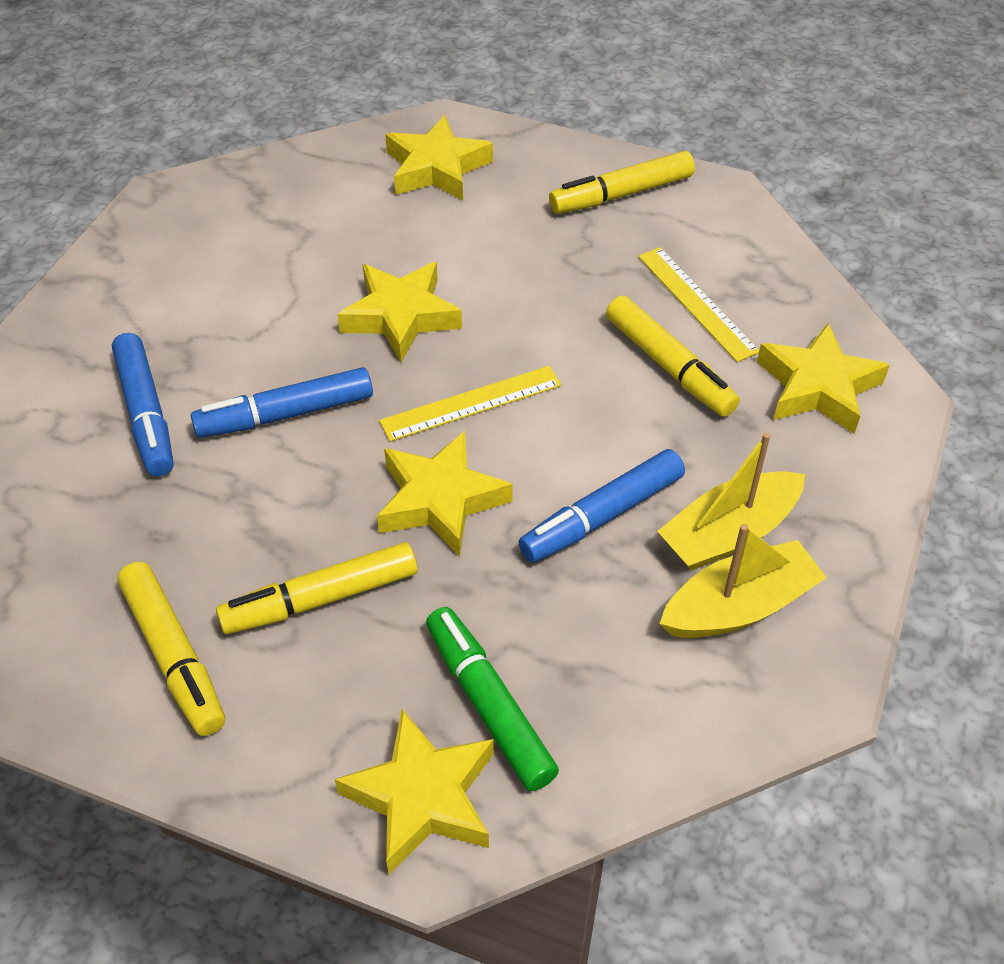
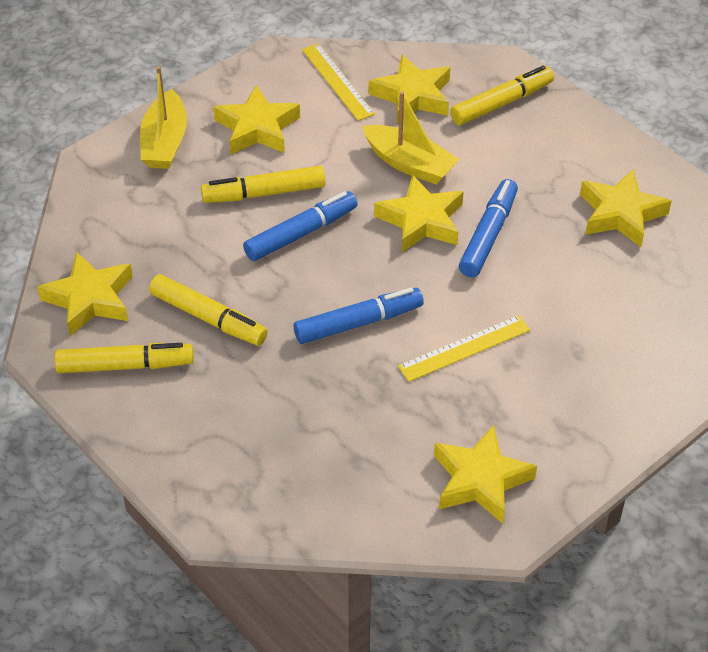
green marker: [426,607,559,791] = 1 -> none = 0
yellow star: [335,709,494,875] [337,262,462,362] [377,431,513,557] [385,115,493,200] [757,323,890,434] = 5 -> [37,251,133,336] [213,85,300,154] [369,55,450,124] [374,174,464,252] [434,425,537,524] [580,169,671,247] = 6

